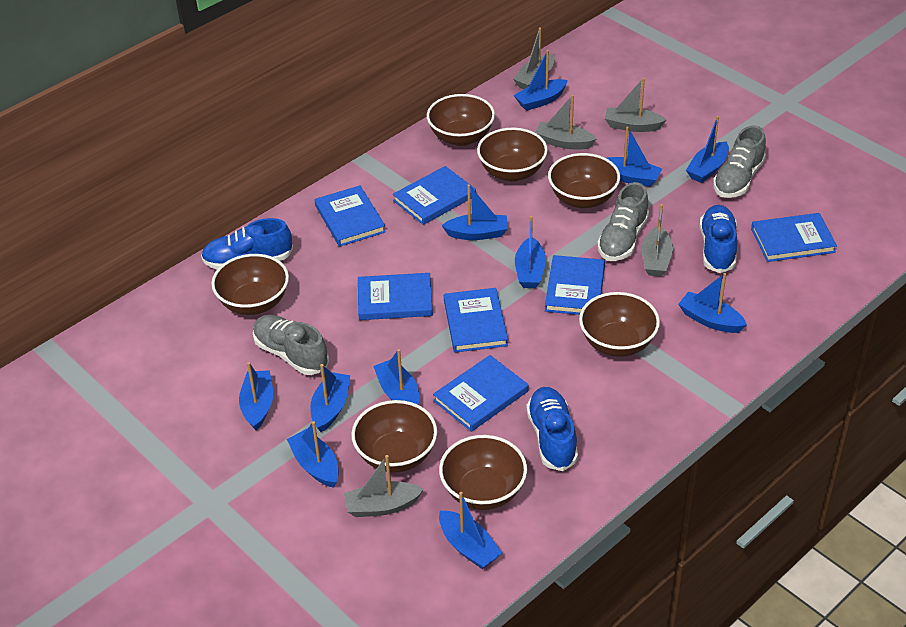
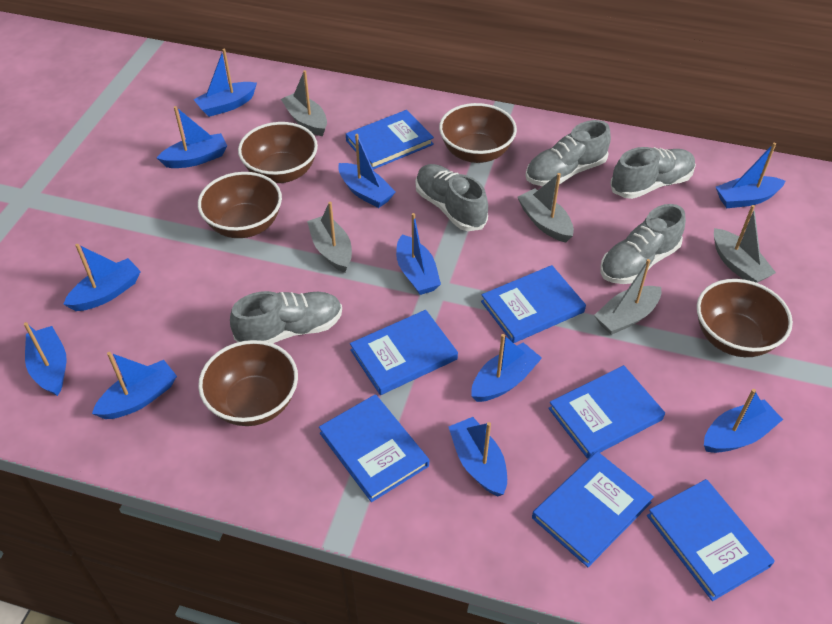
blue shoe: [201,218,293,269] [526,387,578,471] [700,205,737,273] = 3 -> none = 0
brown bowl: [211,254,289,315] [351,400,437,473] [427,94,495,146] [439,435,527,510] [477,128,548,181] [548,153,620,208] [579,292,660,357] = 7 -> [198,172,282,238] [198,340,298,426] [238,122,318,183] [439,103,517,163] [697,279,793,357] = 5
grey shoe: [253,315,329,375] [597,182,649,261] [713,125,766,198] = 3 -> [230,291,342,343] [416,164,488,231] [525,120,611,186] [600,204,686,284] [610,147,696,199] = 5

